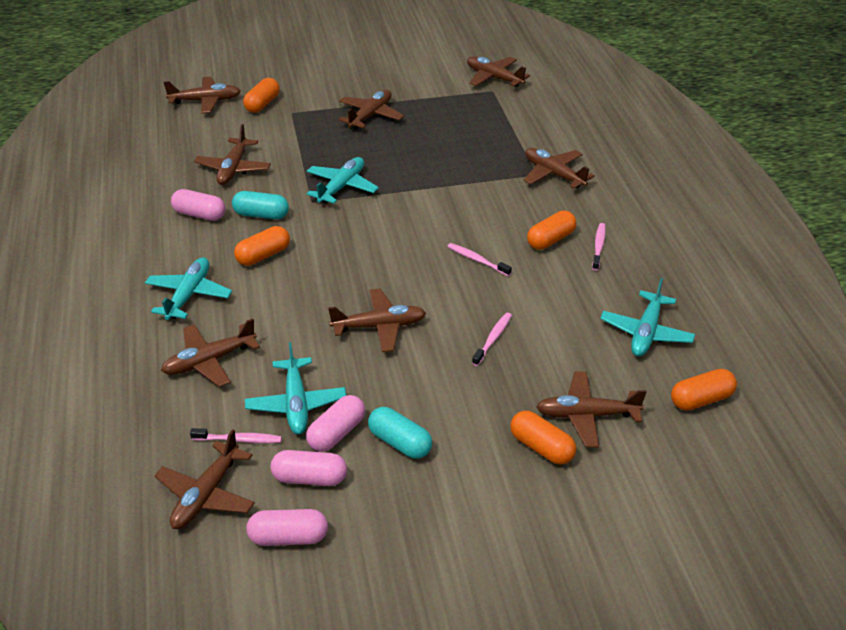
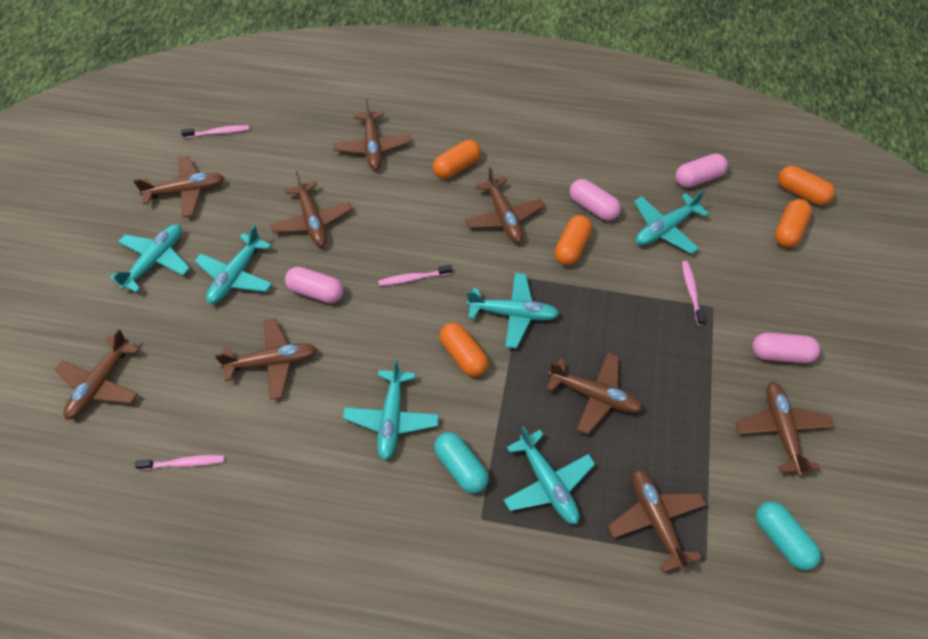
turquoise plane: [145,257,232,320] [245,342,346,434] [307,157,379,204] [600,278,695,356] = 4 -> [110,224,190,293] [195,225,272,304] [343,359,439,461] [467,273,559,349] [504,426,595,524] [634,190,709,254] = 6

